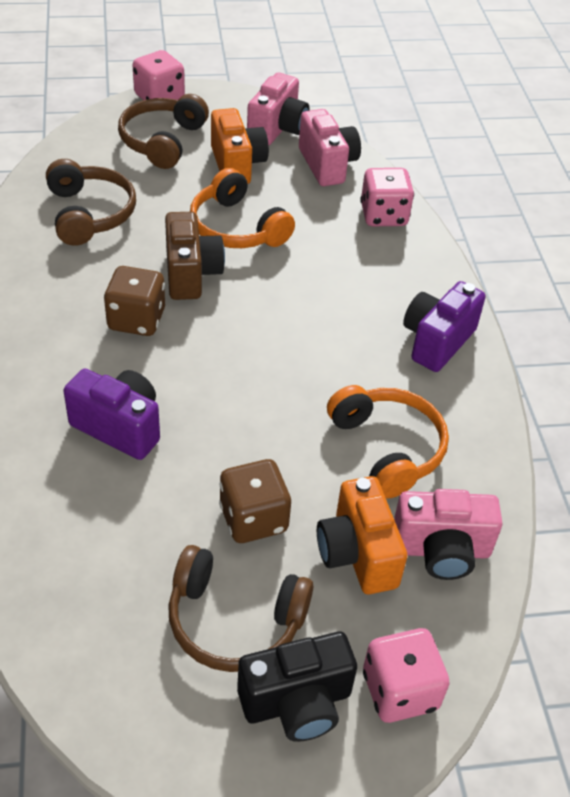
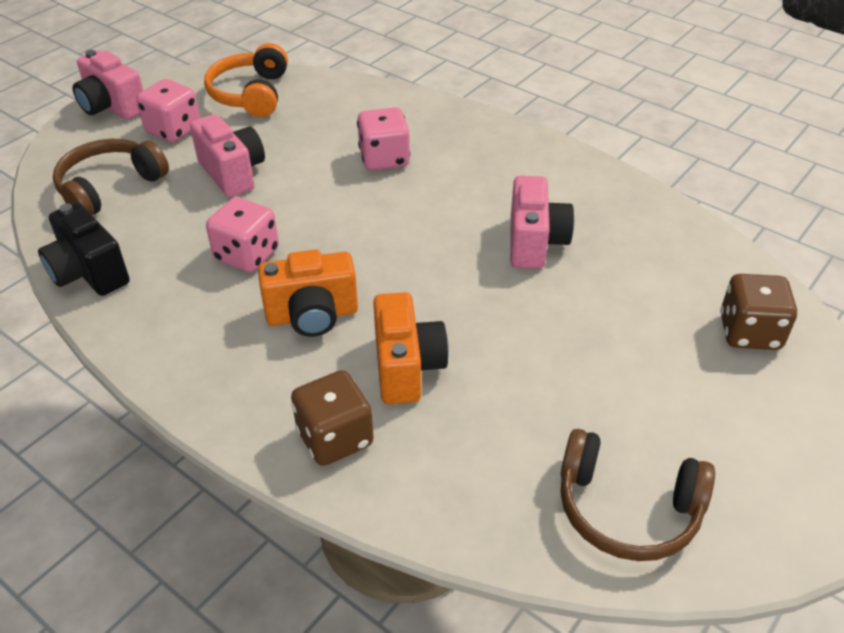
brown camera: [165,212,225,300] = 1 -> none = 0
brown headphones: [46,159,136,246] [118,94,209,169] [168,545,313,672] = 3 -> [53,139,169,215] [560,429,715,561] = 2
orange headphones: [190,168,295,248] [327,385,449,499] = 2 -> [204,43,288,117] = 1
purple camera: [63,369,160,460] [403,281,486,372] = 2 -> none = 0

